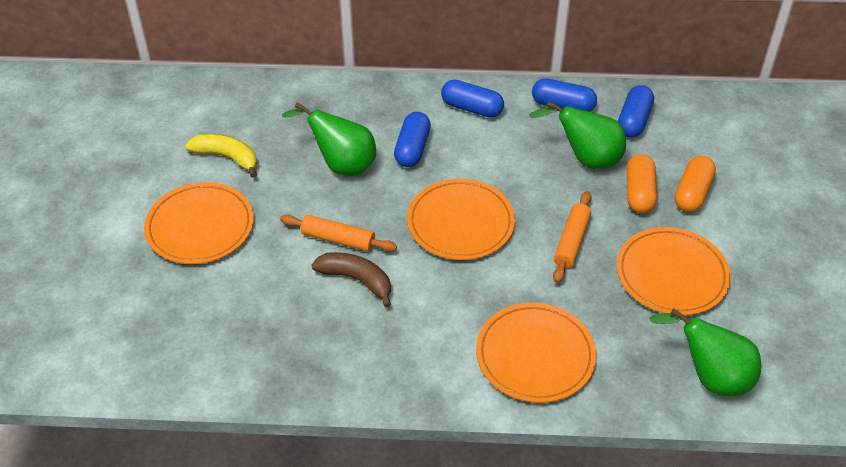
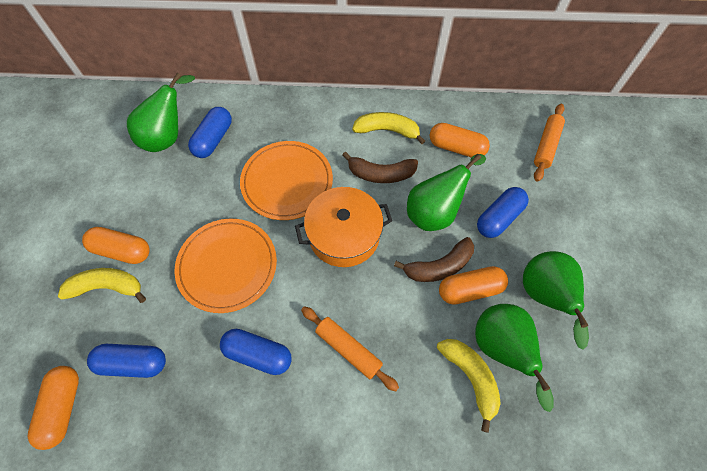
brown banana: [312,252,391,308] = 1 -> [342,152,418,183] [394,237,474,282] = 2
green pear: [282,102,376,176] [529,101,626,169] [649,309,761,396] = 3 -> [127,73,195,152] [407,154,486,231] [475,304,554,412] [523,251,589,350] = 4
orange capsule: [626,154,657,213] [675,156,716,212] = 2 -> [28,366,79,450] [82,227,150,264] [430,123,490,158] [439,266,508,305] = 4
orange plate: [144,182,254,264] [407,179,515,260] [476,303,596,403] [617,227,731,315] = 4 -> [174,219,277,313] [240,141,333,220] = 2
orange pot: none = 0 -> [295,187,392,267] = 1
yellow banana: [185,134,257,178] = 1 -> [58,268,146,303] [352,112,425,144] [437,339,501,433] = 3

